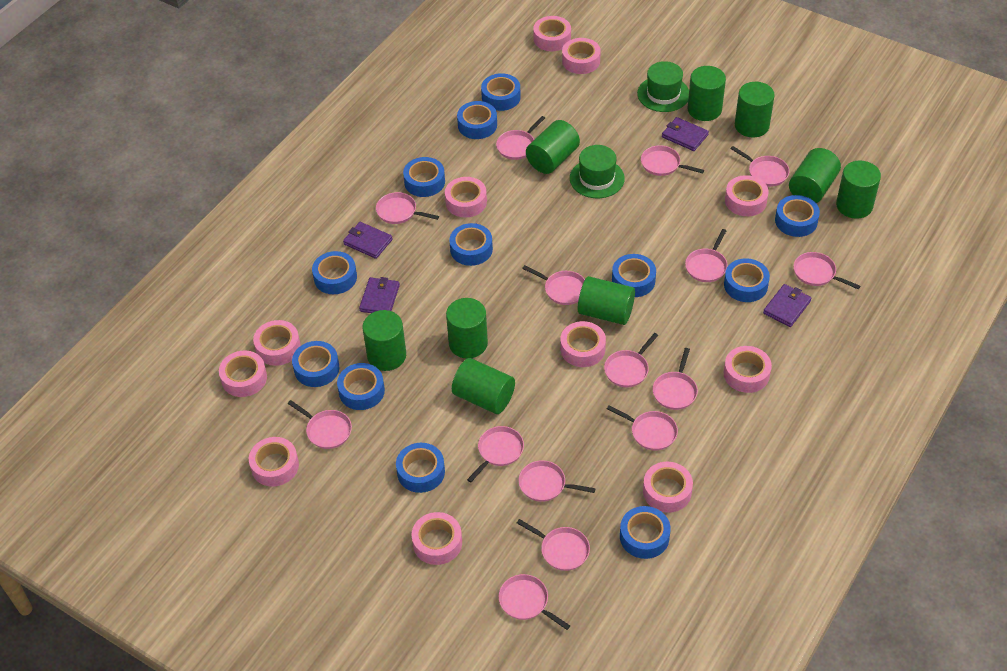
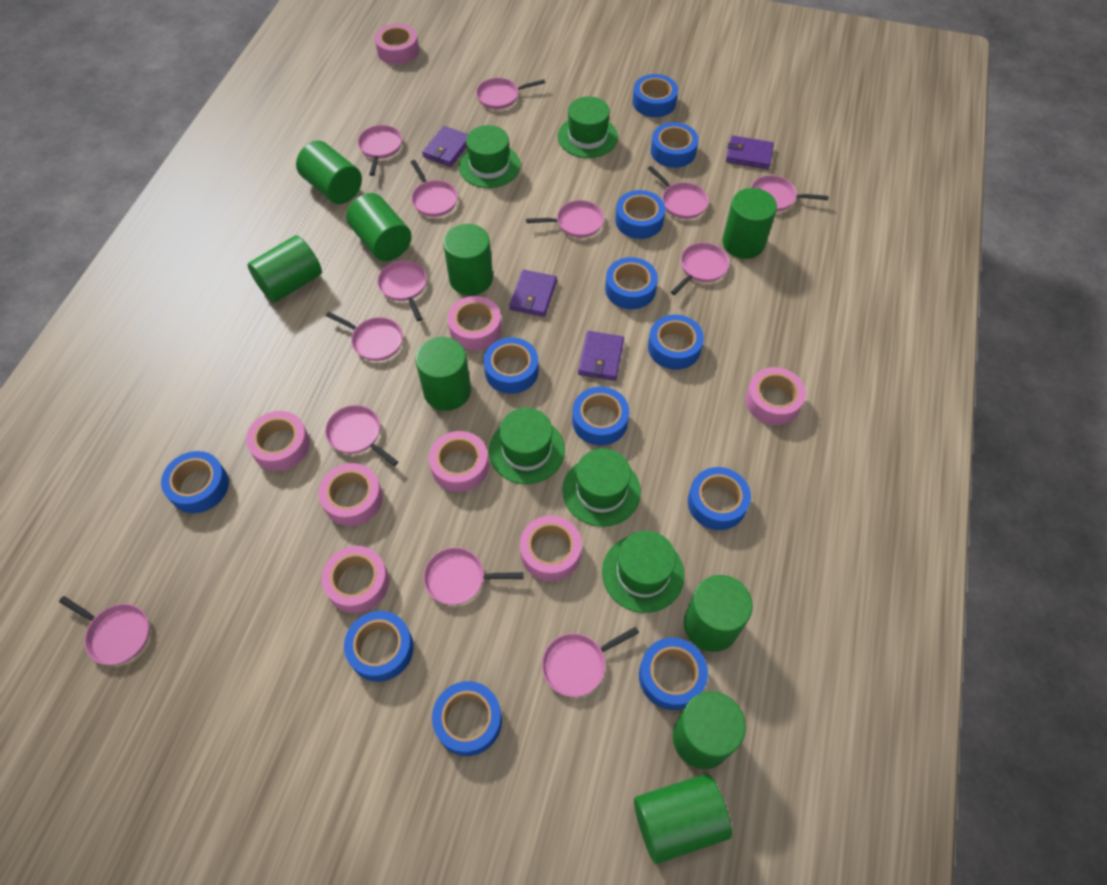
green hat: [570,145,625,198] [637,61,689,112] = 2 -> [459,125,520,188] [489,408,565,484] [558,96,618,158] [562,448,641,527] [602,531,685,613] = 5
pink pan: [288,400,352,449] [376,192,439,224] [467,426,524,482] [496,116,545,160] [499,574,570,630] [517,519,590,571] [518,460,595,502] [522,265,585,305] [604,333,658,387] [607,405,678,451] [641,145,704,176] [653,348,698,410] [685,229,728,282] [730,146,789,187] [793,252,860,289] = 15 -> [59,596,149,665] [325,405,398,466] [326,312,403,361] [358,125,402,176] [377,260,427,321] [411,160,458,217] [423,547,524,605] [476,78,545,109] [526,200,604,238] [542,627,639,697] [648,166,709,219] [671,242,729,295] [751,175,829,212] = 13
pink tape: [219,351,267,397] [249,437,299,487] [253,320,301,366] [412,512,462,565] [445,177,487,217] [533,16,571,51] [560,321,606,367] [562,38,601,74] [643,462,693,513] [724,346,772,393] [725,175,769,216] = 11 -> [246,411,310,471] [319,463,383,526] [322,546,389,613] [374,24,419,64] [429,431,489,492] [447,296,502,350] [520,515,582,581] [745,367,806,425] = 8

